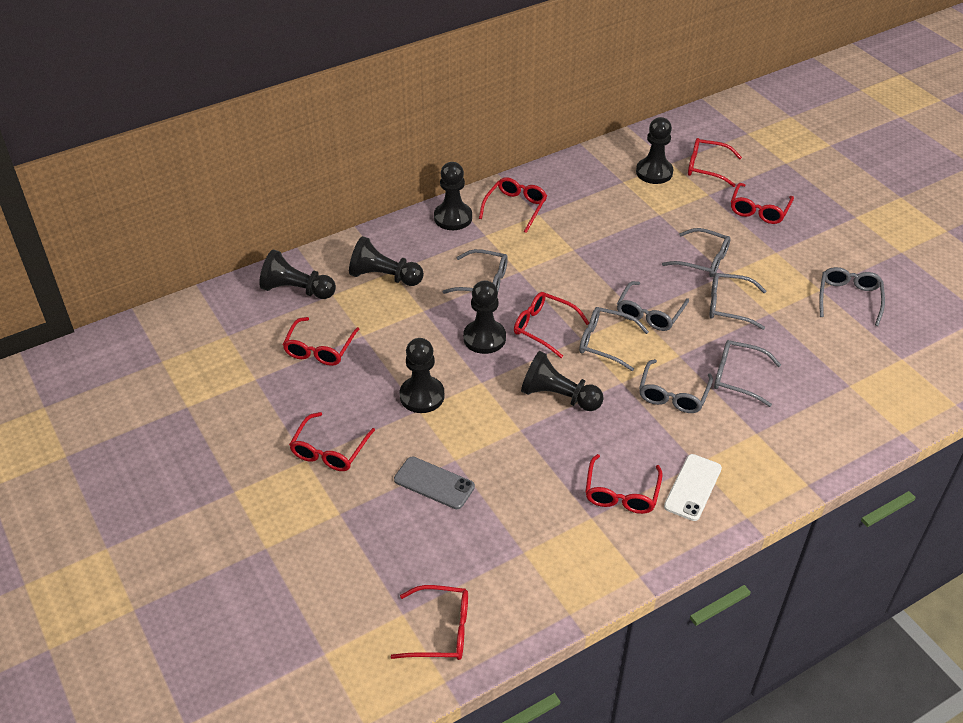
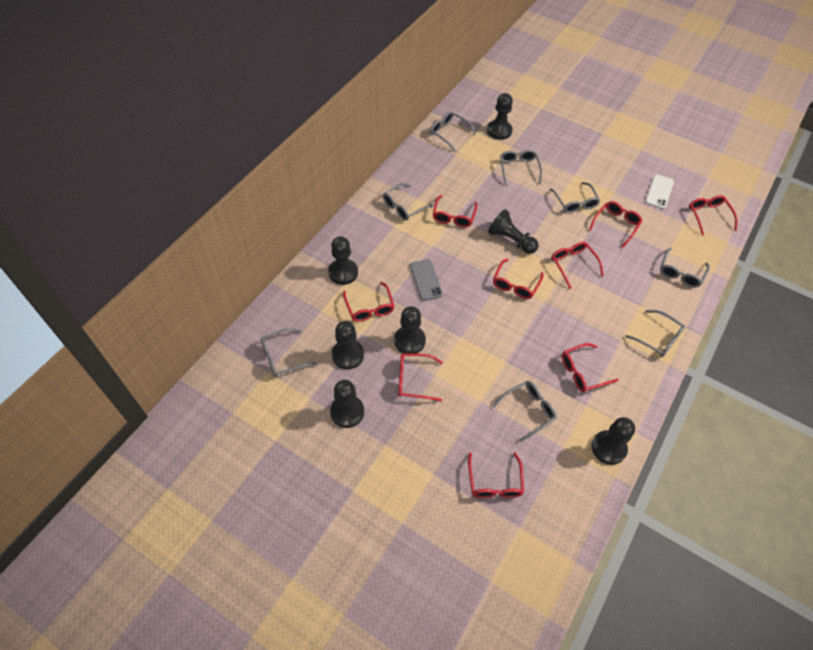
red glasses: [282,317,360,366] [289,412,375,471] [391,585,468,660] [479,177,547,233] [514,292,589,358] [585,454,662,514] [688,138,742,187] [731,183,794,224] = 8 -> [343,282,394,322] [398,353,443,401] [433,195,478,228] [468,452,524,498] [493,259,544,299] [551,242,604,289] [562,343,619,392] [589,201,643,248] [689,195,738,236] = 9

